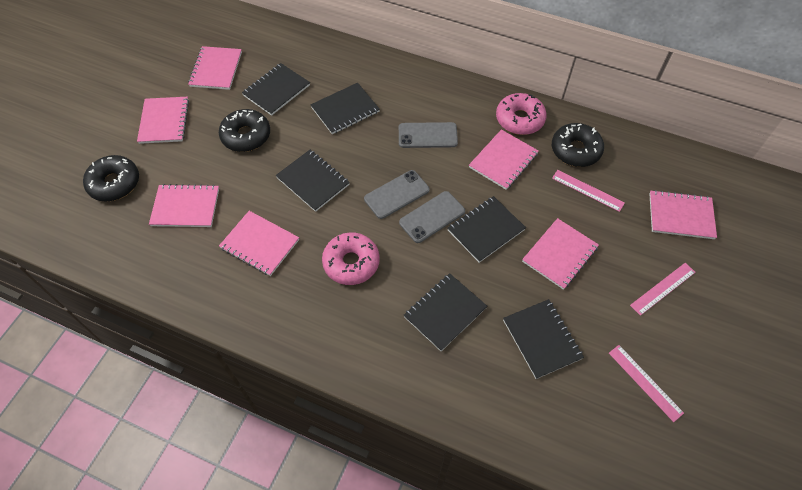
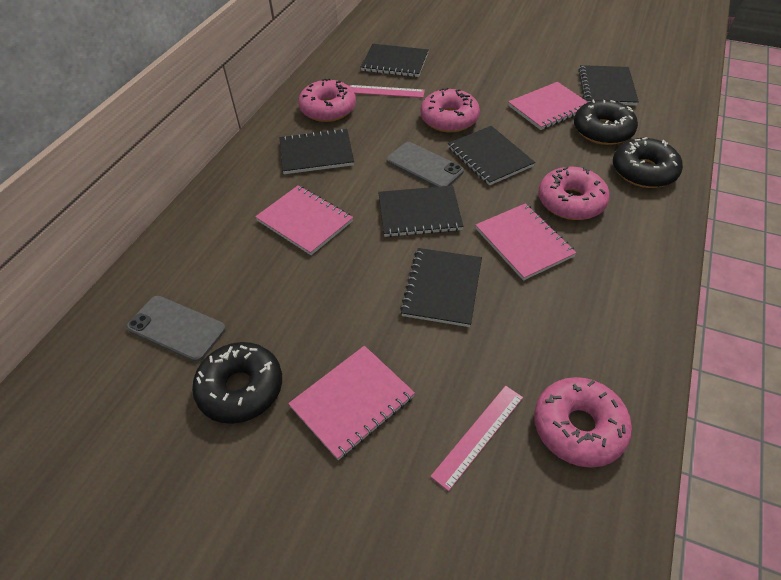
grey phone: [364,170,430,219] [399,122,458,148] [399,191,465,243] = 3 -> [126,296,226,362] [387,142,464,187] = 2
pink donut: [322,232,380,285] [496,93,547,135] = 2 -> [298,78,356,122] [420,88,480,133] [534,377,632,468] [538,166,610,220] = 4
pink notebook: [137,97,189,144] [149,184,219,227] [188,46,242,90] [219,211,299,276] [469,129,539,190] [522,218,599,290] [649,190,717,239] = 7 -> [255,185,353,255] [288,346,415,460] [476,203,577,281] [508,82,588,130] = 4
pink ruler: [552,170,625,212] [609,345,684,422] [630,263,696,316] = 3 -> [349,85,425,98] [430,386,523,491] = 2

